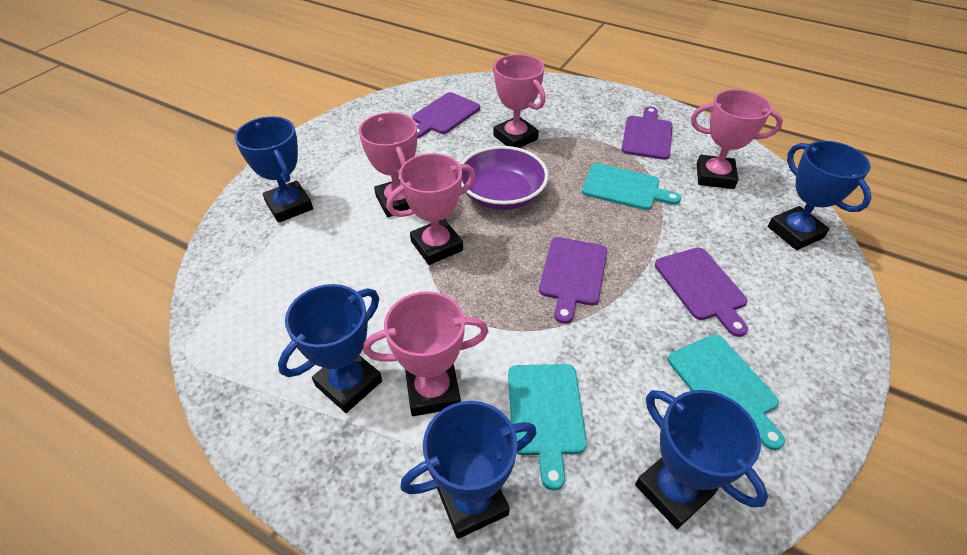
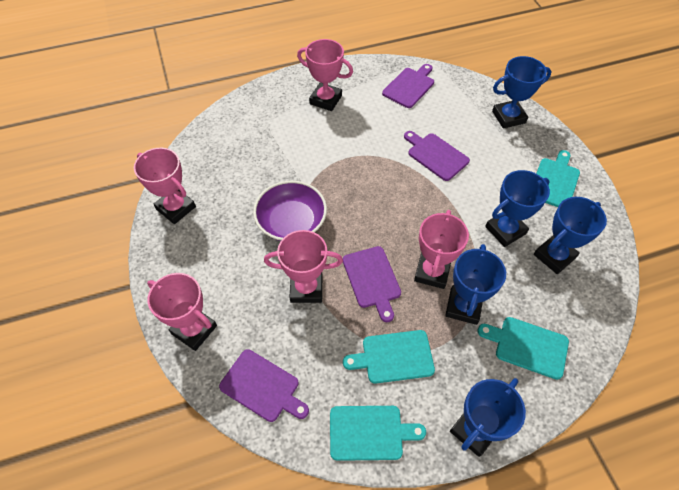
turquoise cutting board: [508,364,587,491] [582,163,681,210] [668,334,785,450] = 3 -> [330,406,426,461] [343,330,435,384] [478,317,569,380] [536,150,580,207] = 4

